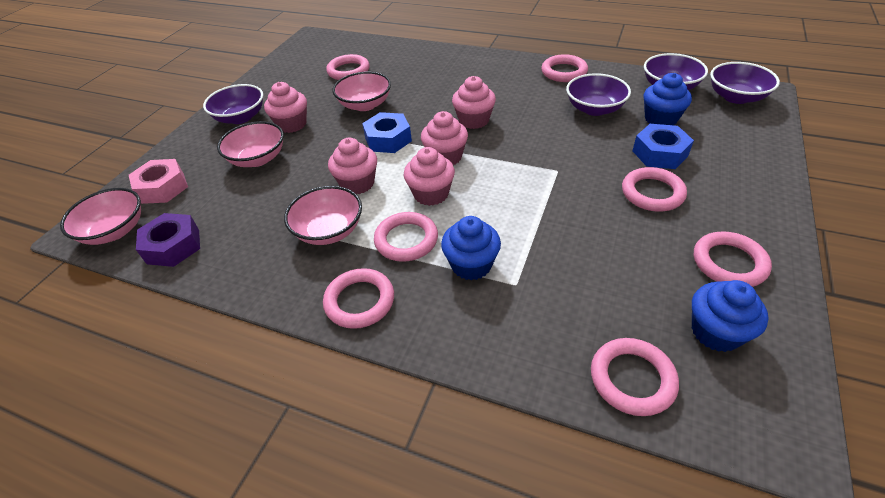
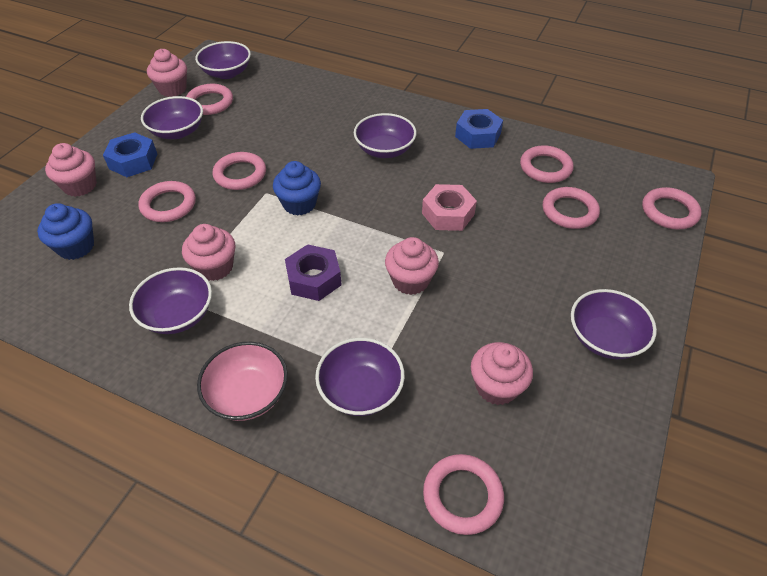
blue cupcake: [441,216,501,280] [644,73,692,125] [692,280,769,352] = 3 -> [37,203,94,260] [273,161,321,216] = 2
pink bowl: [60,188,141,245] [217,121,284,167] [284,186,362,245] [332,72,391,111] = 4 -> [197,342,288,421] = 1
purple bowl: [203,84,263,124] [566,73,631,116] [644,53,708,90] [710,62,780,104] = 4 -> [129,267,212,334] [141,96,203,139] [195,41,251,79] [315,338,405,416] [354,113,417,158] [571,289,657,359] = 6

